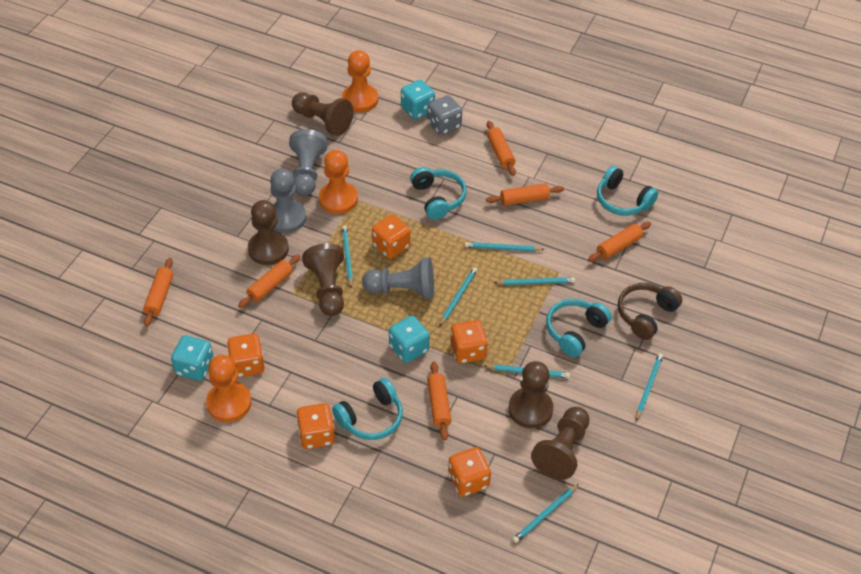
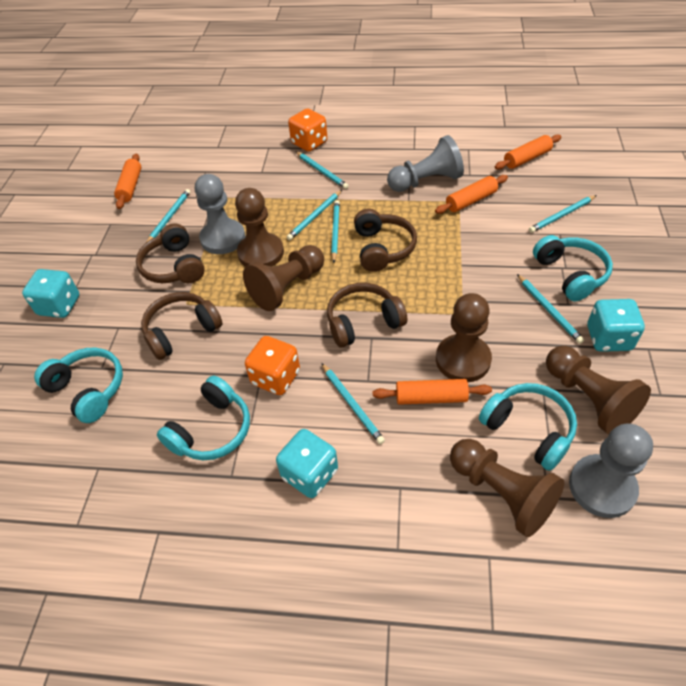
brown headphones: [618,283,682,340] = 1 -> [136,223,205,283] [141,292,223,360] [327,283,407,347] [354,209,417,272] = 4
grey dice: [427,95,462,135] = 1 -> none = 0
orange dice: [227,333,265,378] [296,403,335,449] [372,215,410,259] [448,447,491,497] [450,320,488,364] = 5 -> [245,336,300,395] [288,108,327,152] = 2
orange pawn: [206,355,252,422] [319,150,358,214] [342,50,378,112] = 3 -> none = 0
orange rolling pin: [143,258,173,327] [238,255,301,308] [427,362,451,440] [486,183,564,206] [487,121,516,176] [588,222,651,262] = 6 -> [114,154,141,209] [373,379,492,405] [435,175,508,214] [495,134,561,170] = 4

